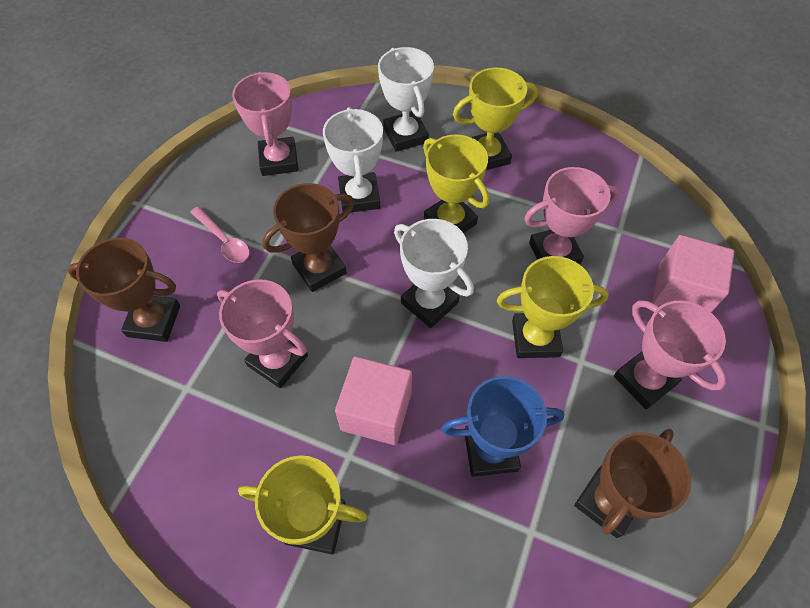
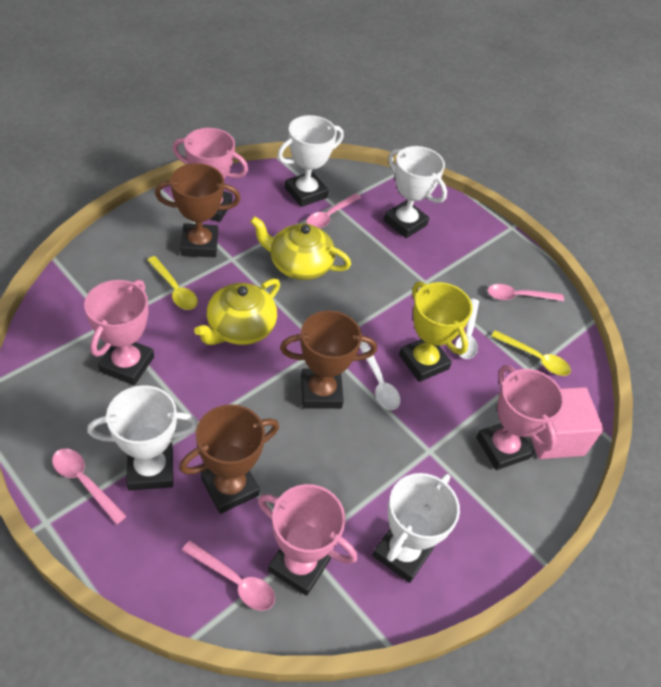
blue trophy: [441,376,564,477] = 1 -> none = 0
pink cube: [335,356,412,445] [652,235,734,313] = 2 -> [531,387,604,459] = 1
pink spoon: [190,207,250,263] = 1 -> [52,448,127,525] [182,541,275,610] [306,193,361,228] [488,284,564,301] = 4
white spoon: none = 0 -> [360,341,400,410] [455,298,479,359] = 2
white trophy: [323,107,383,212] [378,47,434,152] [394,219,474,328] = 3 -> [87,385,199,490] [277,115,344,207] [372,473,460,583] [383,146,447,238] = 4
yellow spoon: none = 0 -> [147,256,198,310] [491,330,571,376] = 2
yellow teapot: none = 0 -> [194,278,280,345] [250,216,351,280] = 2
yellow trophy: [238,455,367,554] [423,135,489,233] [453,68,538,170] [497,256,609,358] = 4 -> [399,281,473,382] = 1

